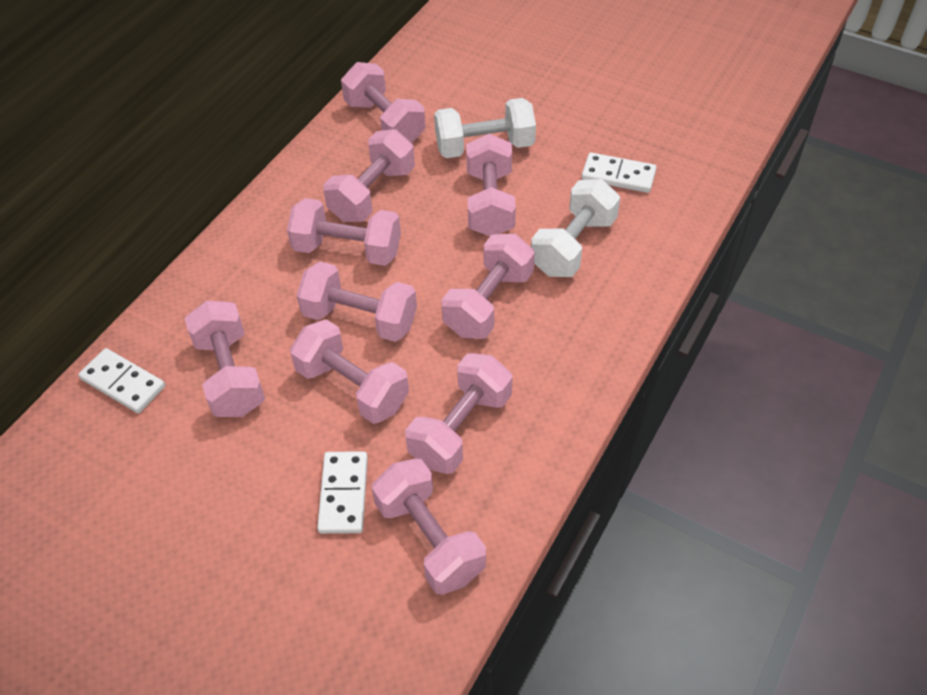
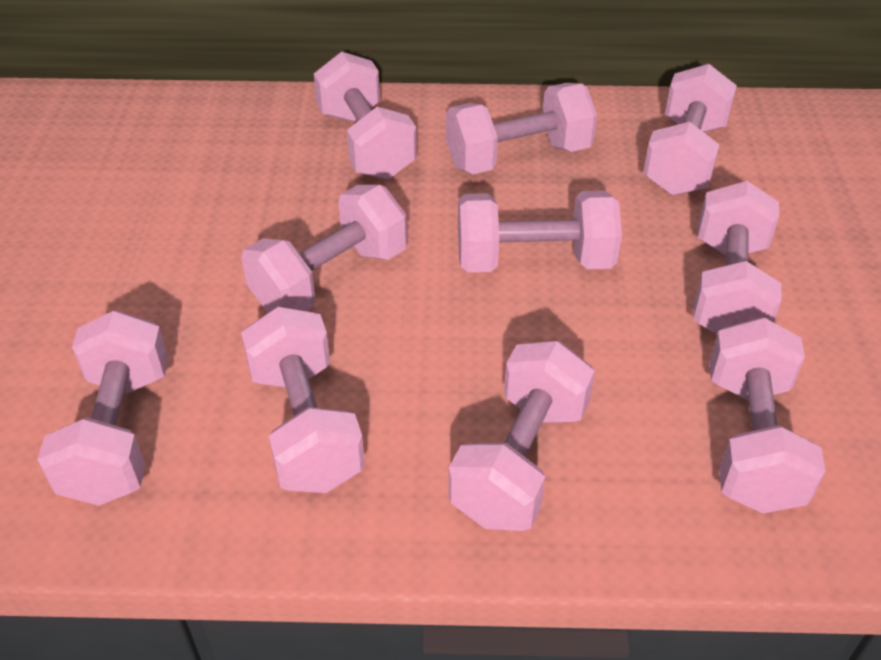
white domino: [78,348,165,413] [317,451,368,534] [581,152,657,193] = 3 -> none = 0
white dumbbell: [434,98,536,158] [531,179,620,277] = 2 -> none = 0

